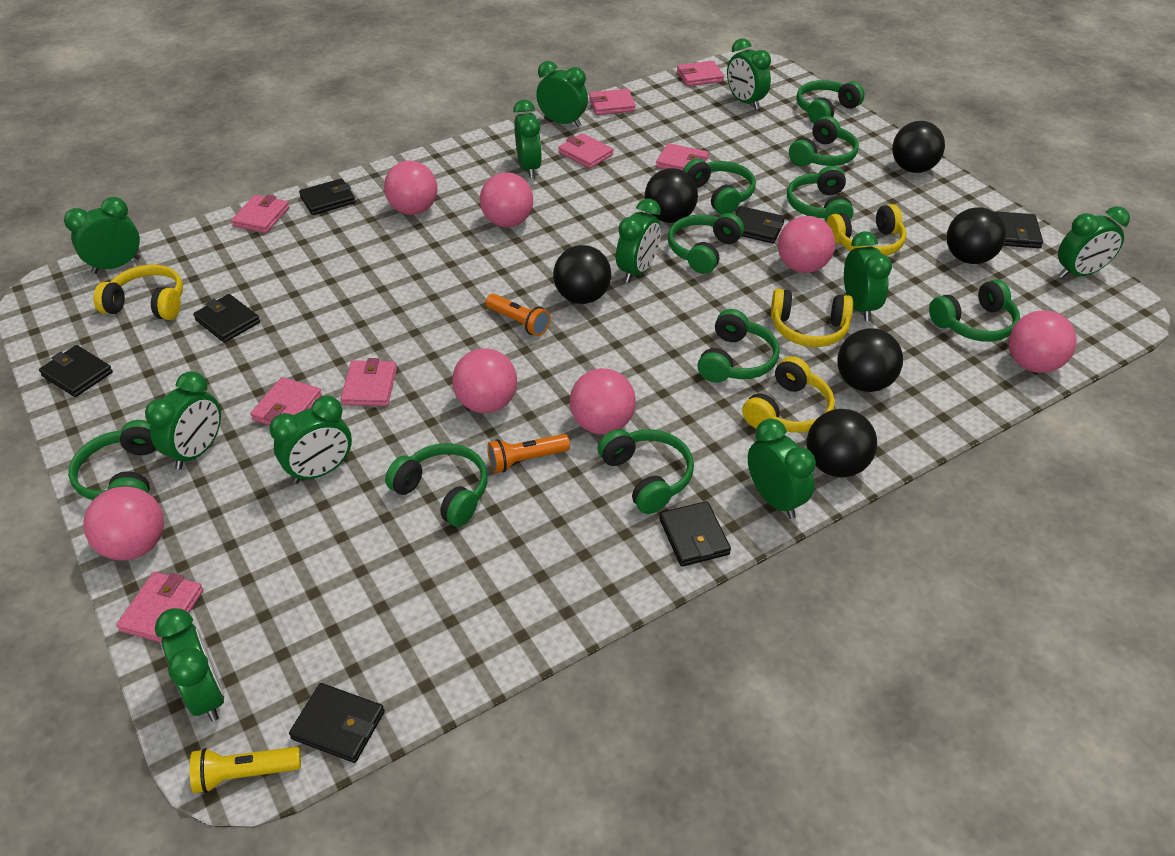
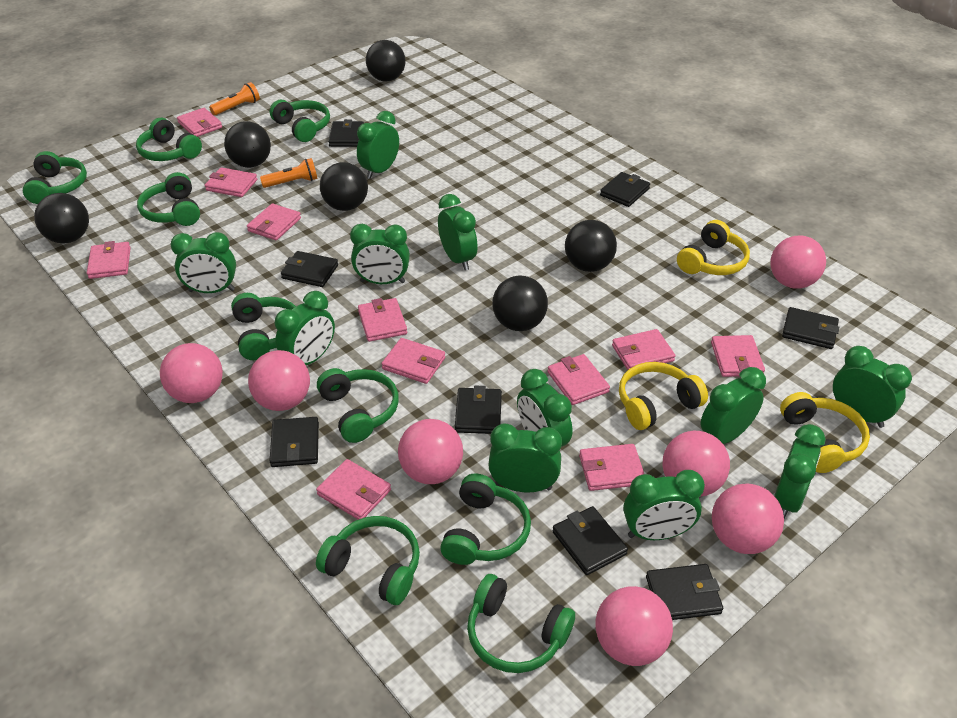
black wallet: [39,345,113,397] [193,294,260,343] [289,683,385,763] [299,179,356,215] [659,501,731,567] [735,206,785,244] [996,212,1043,248] = 7 -> [270,417,319,467] [281,251,338,287] [328,119,364,147] [455,386,502,434] [552,506,628,575] [600,172,650,207] [646,564,723,620] [782,307,839,349] = 8
green headphones: [68,420,156,500] [385,443,488,527] [598,429,694,514] [668,213,744,274] [683,158,756,214] [697,309,780,383] [787,166,854,221] [789,116,859,166] [797,80,865,124] [929,279,1020,342] = 10 -> [23,151,87,204] [136,118,202,161] [137,172,200,226] [231,293,296,360] [270,100,330,142] [316,516,420,605] [317,368,399,443] [440,473,531,565] [467,574,575,673] = 9
pink wallet: [116,572,204,643] [231,195,289,233] [250,377,322,425] [341,358,397,406] [558,133,613,169] [589,89,636,115] [656,143,709,170] [677,61,724,86] = 8 -> [87,241,131,279] [177,108,222,137] [205,167,257,197] [247,203,301,240] [316,459,391,520] [358,298,407,342] [381,338,445,384] [548,354,610,405] [579,444,644,491] [612,329,675,370] [711,335,765,377] = 11
yellow flashlight: [190,746,301,793] = 1 -> none = 0
yellow headphones: [93,265,183,320] [742,356,835,433] [771,289,853,347] [826,204,906,256] = 4 -> [619,362,708,430] [677,220,750,275] [780,392,870,473] = 3

